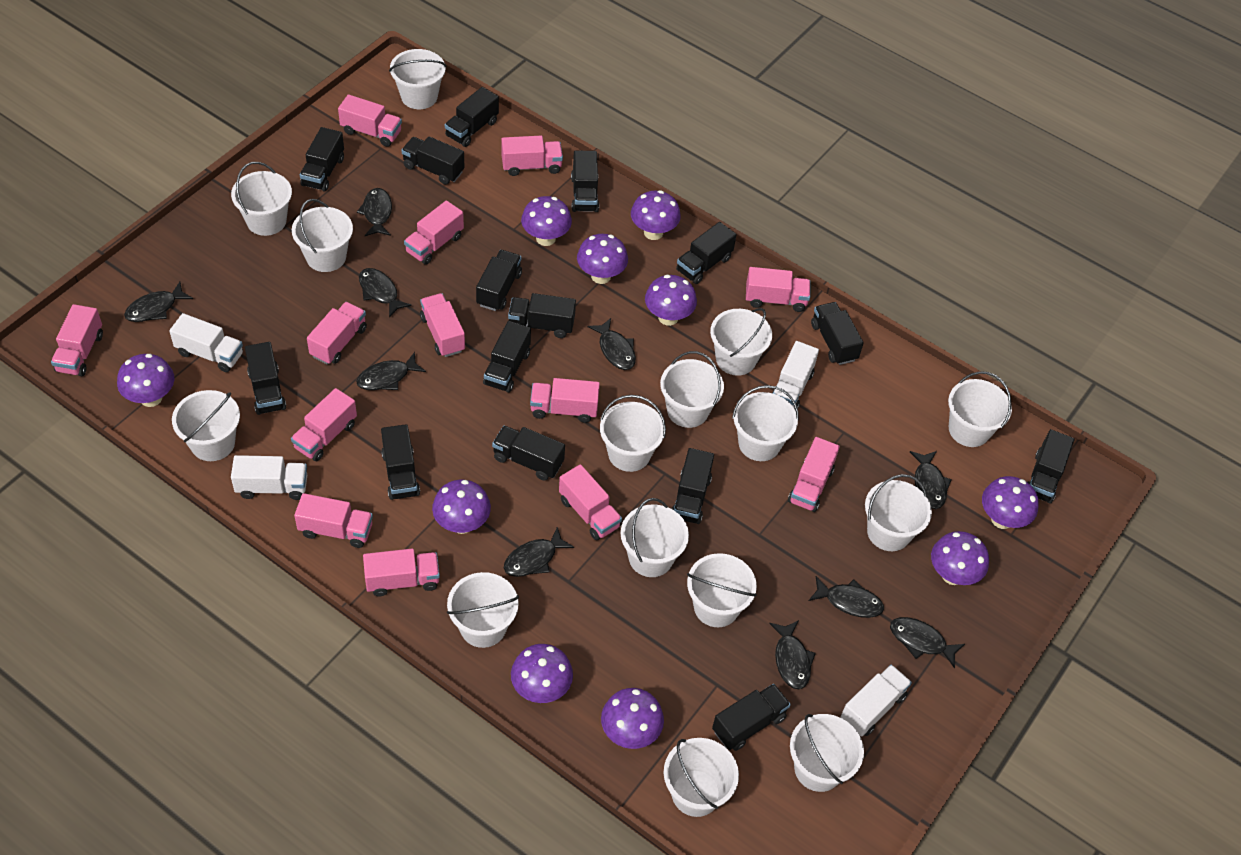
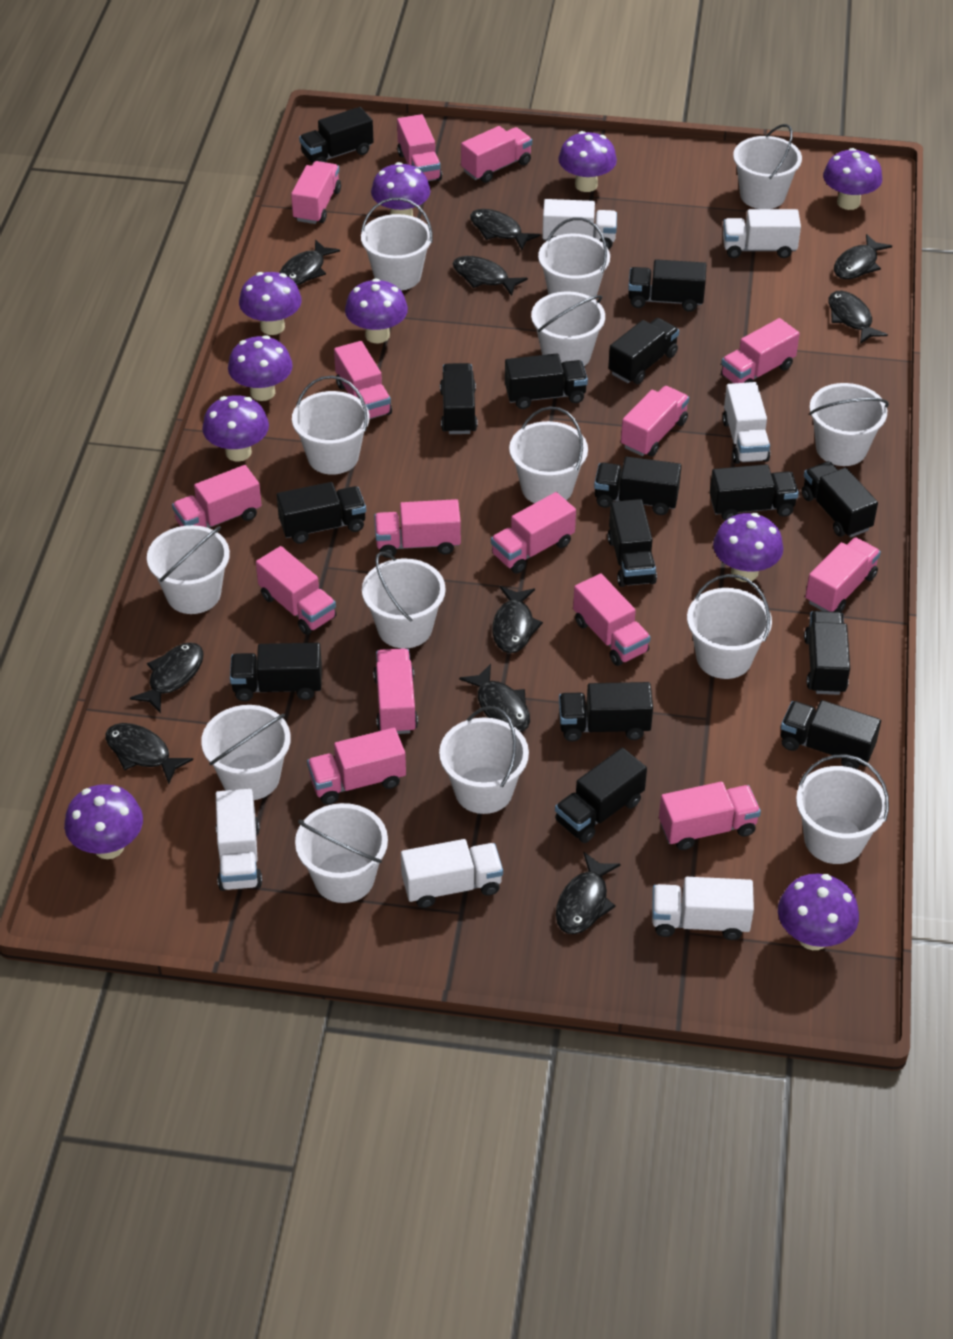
pink truck: [51,304,103,376] [291,388,357,461] [294,493,373,548] [307,302,367,364] [338,94,402,147] [363,549,440,596] [404,200,464,265] [420,293,465,357] [501,136,563,176] [530,378,600,423] [559,464,622,540] [746,267,810,312] [788,437,840,512] = 13 -> [172,465,261,528] [256,546,336,635] [291,161,341,224] [307,728,406,805] [334,341,392,419] [373,648,418,734] [374,499,461,558] [397,114,442,181] [461,126,532,183] [491,492,576,574] [573,573,651,666] [621,386,689,456] [659,782,761,850] [721,318,800,383] [805,537,881,612] = 15
white bucket: [172,390,240,461] [231,162,292,236] [292,199,353,272] [389,49,446,109] [447,572,519,648] [600,395,666,472] [621,498,689,577] [660,351,724,428] [664,738,739,817] [687,553,757,627] [710,308,772,376] [732,385,799,461] [790,714,864,792] [865,474,932,551] [948,371,1012,447] = 15 -> [147,525,230,614] [201,705,291,800] [292,376,369,475] [295,803,388,903] [361,198,433,291] [362,552,446,649] [439,706,529,814] [509,406,588,503] [531,291,605,366] [538,218,610,297] [687,574,772,679] [733,124,802,209] [796,754,889,864] [809,383,889,466] = 14
white truck: [169,313,243,372] [231,455,307,500] [772,341,819,411] [840,665,912,736] = 4 -> [216,789,262,891] [401,839,503,908] [542,199,617,249] [652,877,754,940] [722,382,770,464] [723,209,801,258] = 6

